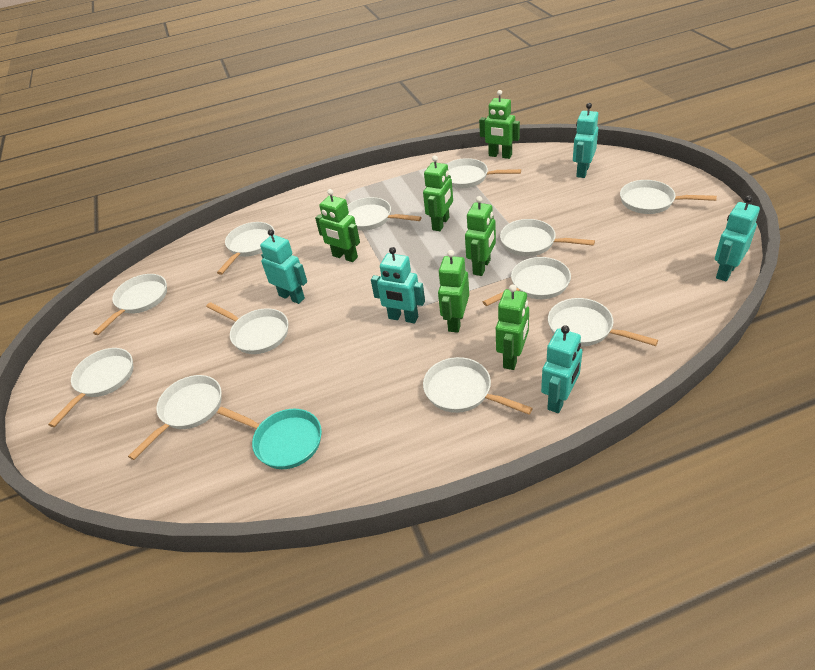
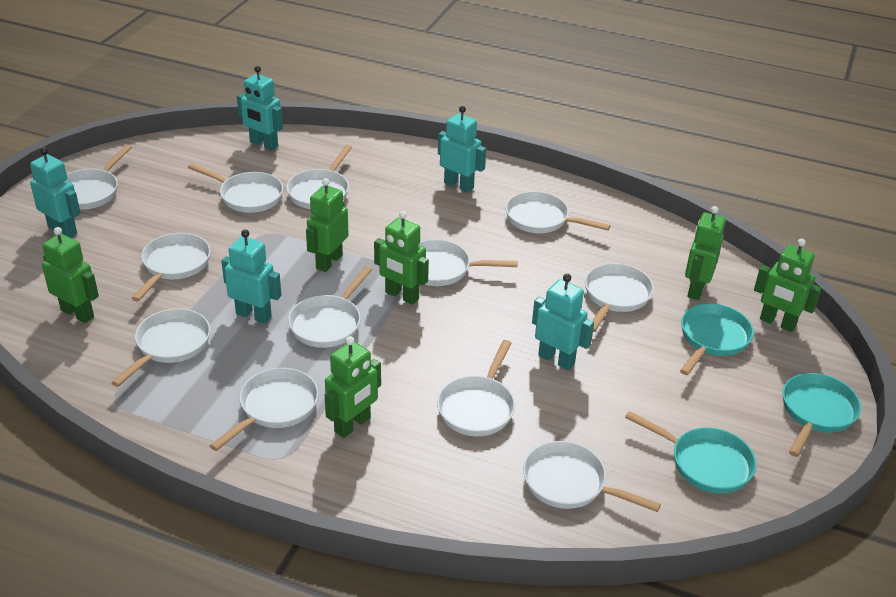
turquoise pan: [217,407,322,469] = 1 -> [625,411,756,493] [680,303,754,375] [782,373,861,457] = 3

